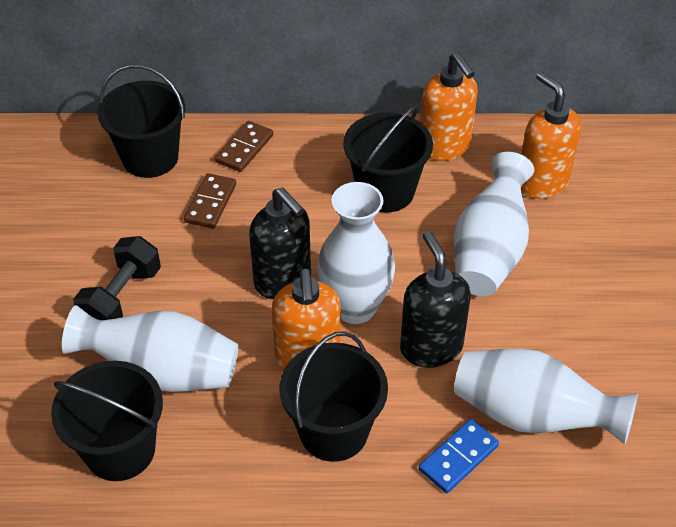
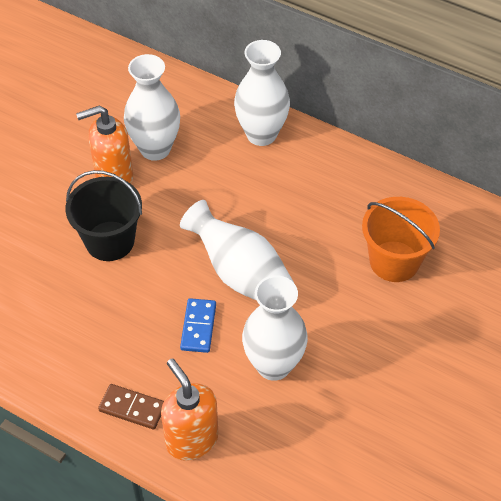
black bucket: [51,361,163,481] [97,65,185,178] [279,331,388,462] [343,105,433,212] = 4 -> [65,170,142,261] = 1
black dumbbell: [73,236,161,320] = 1 -> none = 0
black soap dispenser: [249,187,311,299] [400,231,471,368] = 2 -> none = 0
brown domino: [184,173,236,229] [215,121,273,172] = 2 -> [98,384,164,429] = 1
orange bucket: none = 0 -> [362,197,440,282] = 1
orange soap dispenser: [272,268,341,370] [420,52,478,161] [521,72,581,199] = 3 -> [76,106,133,184] [161,358,218,461] = 2

